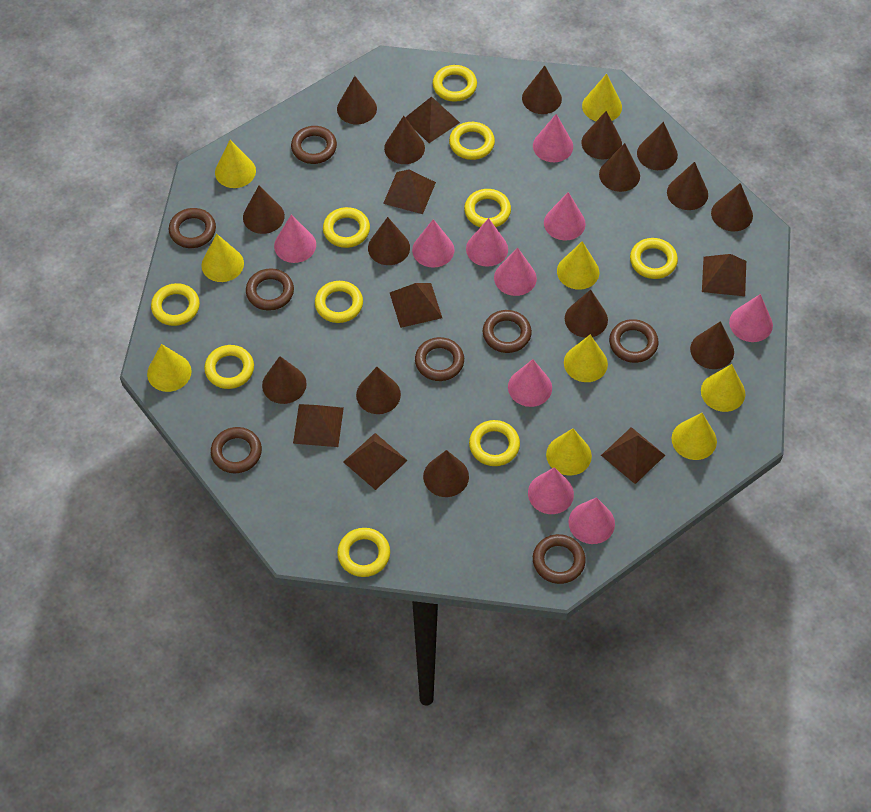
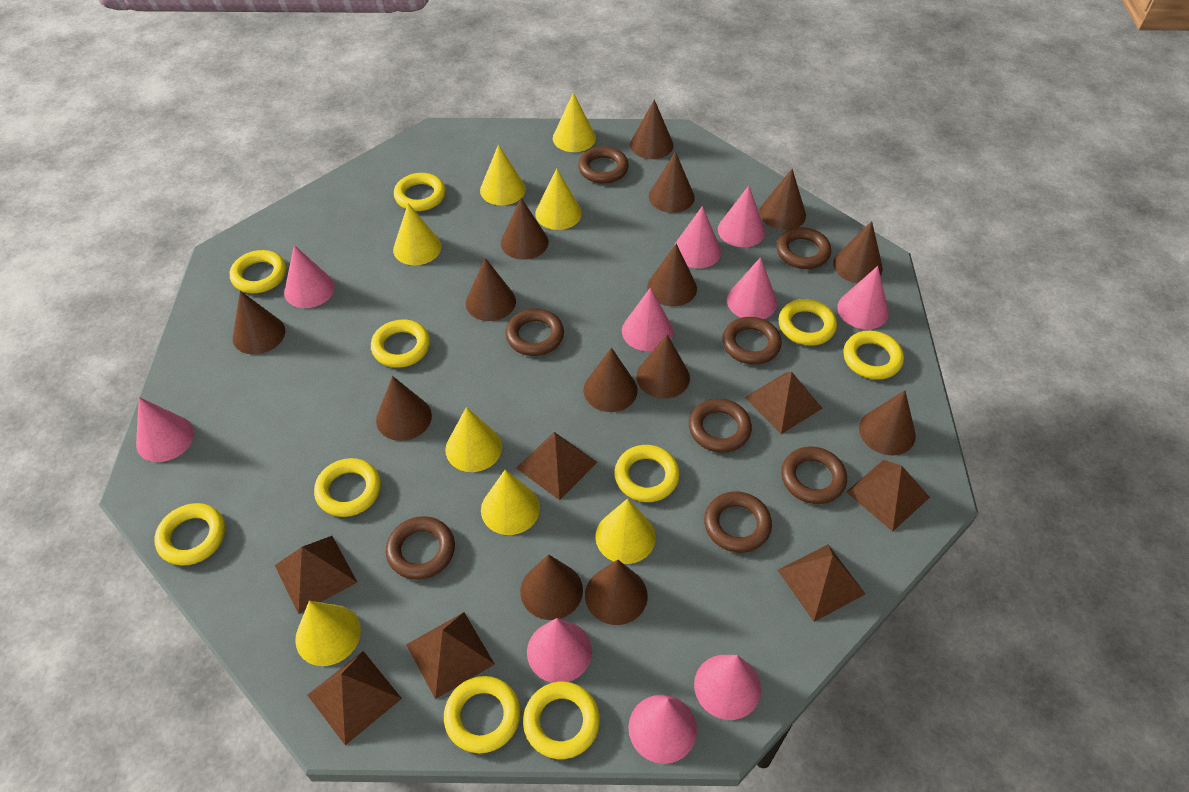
brown cone: [243,186,285,234] [262,356,307,404] [337,76,377,124] [356,367,401,414] [368,217,410,265] [384,116,425,164] [423,450,469,497] [522,66,562,114] [565,290,608,338] [582,111,622,159] [599,143,640,192] [637,122,678,170] [667,162,708,210] [690,321,734,369] [711,183,753,231] = 15 -> [233,291,285,355] [376,376,432,441] [466,258,516,321] [501,198,548,260] [520,554,583,620] [583,347,638,412] [585,559,648,625] [630,99,673,159] [636,334,690,399] [647,243,697,307] [649,152,695,213] [759,169,806,230] [833,221,883,283] [859,391,916,455] = 14
yellow cone: [147,344,191,392] [201,234,244,282] [215,140,256,188] [546,428,592,476] [557,241,599,290] [564,335,608,382] [582,74,622,121] [672,413,717,460] [701,364,745,412] = 9 -> [295,601,361,666] [393,203,442,265] [445,407,502,472] [480,144,526,205] [481,470,540,535] [535,168,582,230] [553,93,596,152] [595,498,656,564] = 8

